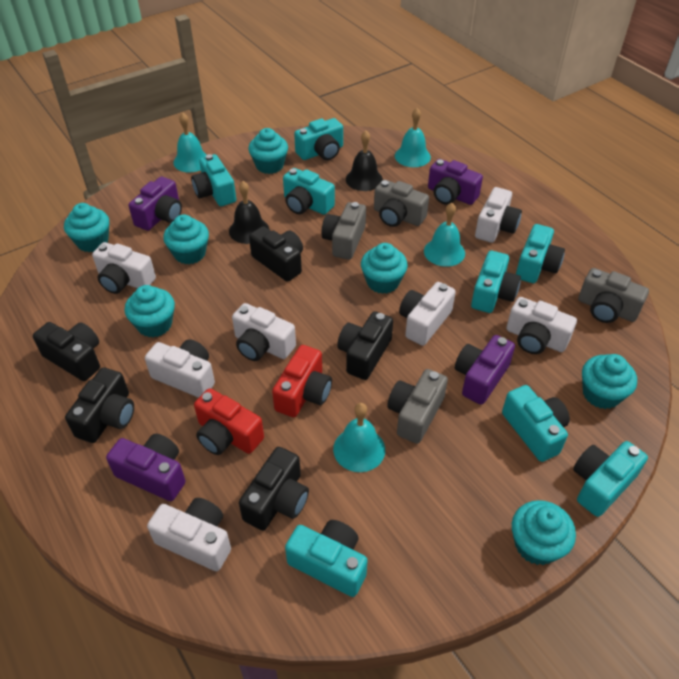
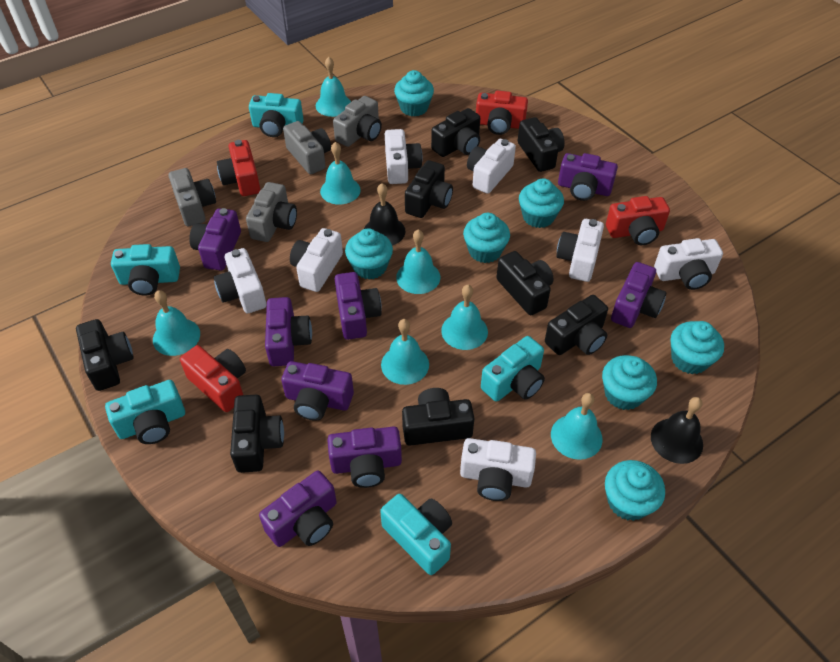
black camera: [33,322,100,381] [65,367,134,443] [239,447,309,530] [249,226,303,282] [337,311,393,380] = 5 -> [76,319,133,391] [230,395,284,473] [402,388,474,446] [405,160,453,218] [431,108,480,157] [496,251,554,315] [518,117,565,172] [545,295,608,355] = 8
purple camera: [106,434,185,501] [129,177,182,231] [428,159,483,205] [455,335,515,405] = 4 -> [189,208,241,270] [259,471,337,547] [265,297,312,366] [281,361,354,421] [327,426,402,488] [335,272,382,340] [558,153,618,201] [611,262,666,328] = 8
red camera: [194,388,264,455] [272,345,332,417] = 2 -> [180,345,246,412] [217,140,260,196] [476,91,528,135] [606,196,670,245] = 4
turquoise bell: [173,113,207,172] [333,403,385,472] [395,108,431,167] [424,203,465,267] = 4 -> [153,290,200,356] [316,57,351,117] [320,142,361,205] [381,319,429,385] [396,230,440,294] [441,285,488,350] [551,393,603,460] = 7
turquoise camera: [191,154,236,206] [283,168,335,215] [285,520,368,597] [294,118,343,160] [471,251,521,313] [502,385,570,462] [516,224,565,283] [573,441,648,517] = 8 -> [105,380,185,444] [111,244,180,296] [249,93,304,137] [380,494,452,575] [481,336,545,402] = 5

